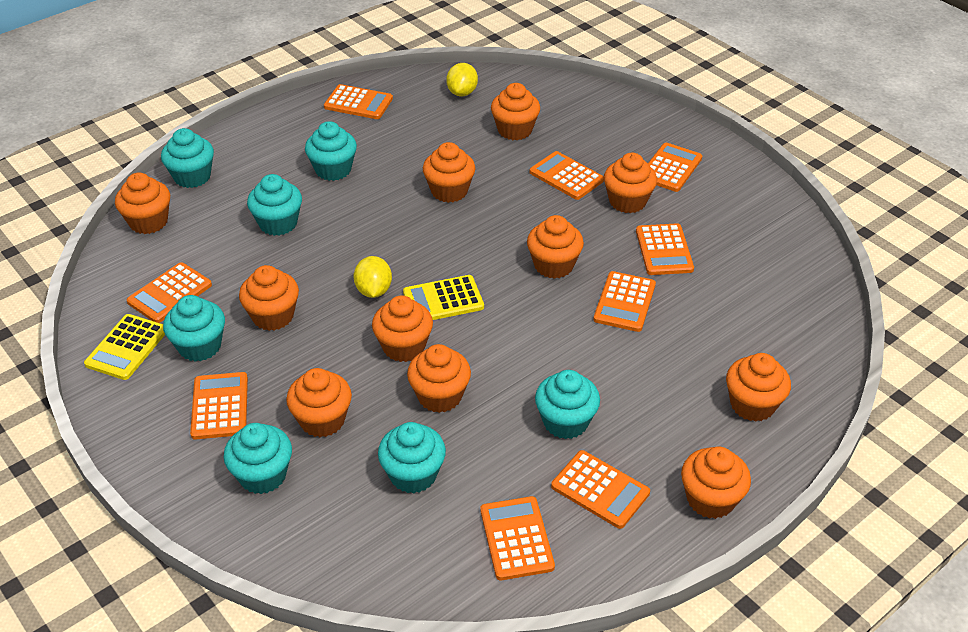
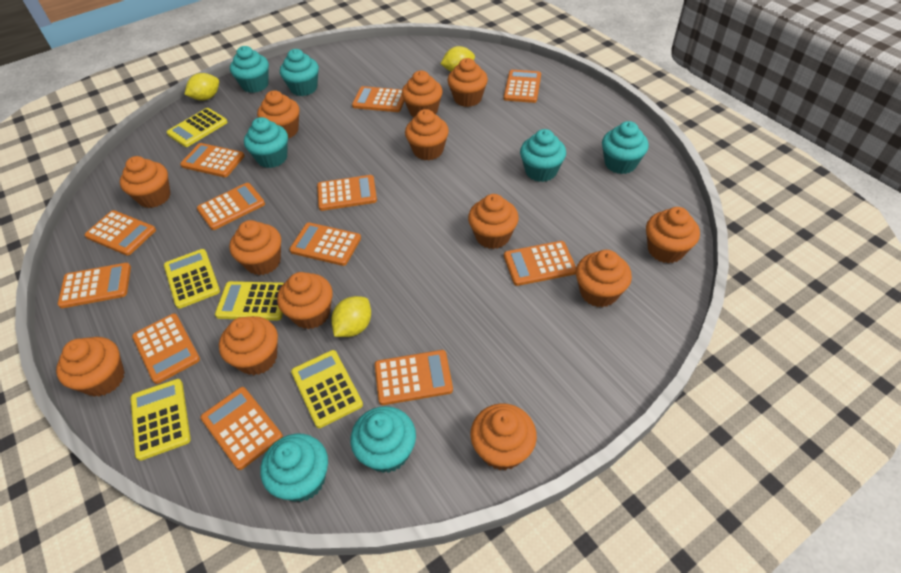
orange calculator: [126,262,212,323] [190,372,248,439] [324,84,393,119] [480,496,555,580] [529,151,604,200] [551,450,650,529] [593,271,656,332] [636,223,694,275] [648,143,702,192] = 9 -> [58,263,131,308] [85,210,156,256] [132,314,200,384] [180,143,245,177] [197,183,265,230] [201,387,283,470] [290,222,361,266] [317,175,377,211] [352,86,404,112] [375,350,453,405] [504,70,541,103] [504,241,576,286] = 12
orange cupcake: [115,172,170,234] [239,265,299,331] [286,368,352,437] [372,296,433,362] [407,344,471,413] [423,142,475,203] [491,83,540,140] [527,215,584,279] [604,153,657,213] [681,447,751,519] [726,353,791,422] = 11 -> [56,337,125,397] [120,156,171,208] [219,316,278,375] [229,220,281,275] [257,90,299,139] [277,272,333,329] [402,71,443,117] [405,109,449,160] [447,58,488,107] [468,194,519,249] [470,403,537,470] [576,250,632,307] [646,207,700,264] = 13
yellow calculator: [84,314,165,380] [403,275,484,320] = 2 -> [131,379,191,461] [164,249,220,309] [167,108,228,147] [215,281,284,321] [291,350,363,428] = 5
yellow lemon: [353,256,392,298] [446,63,478,96] = 2 -> [184,73,219,101] [331,296,371,337] [441,46,475,72] = 3

